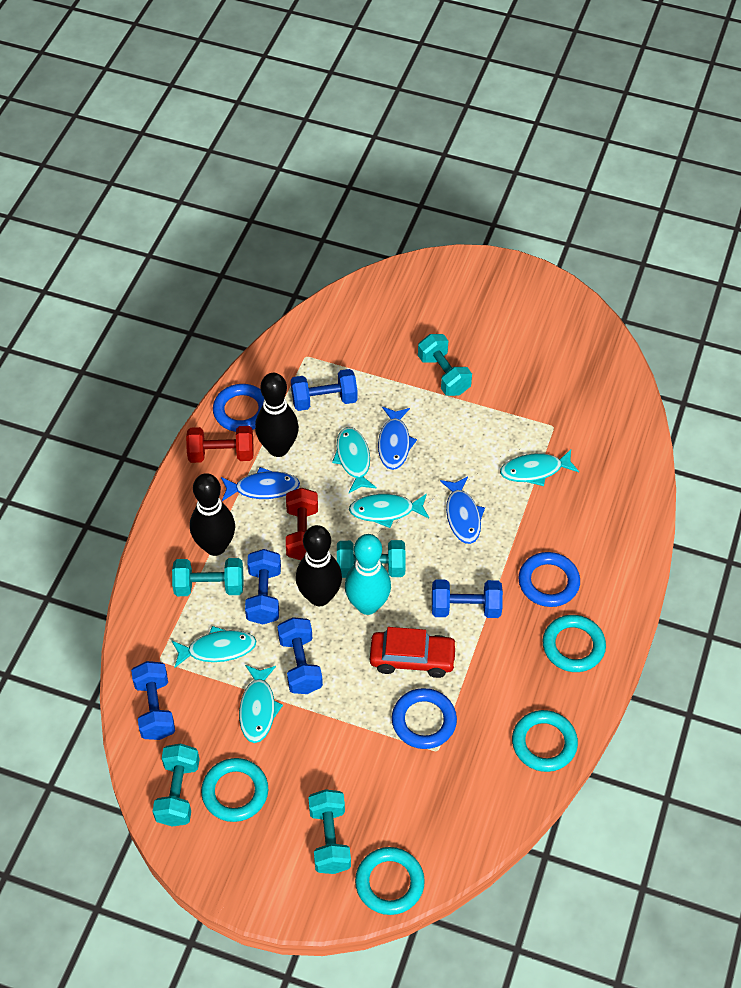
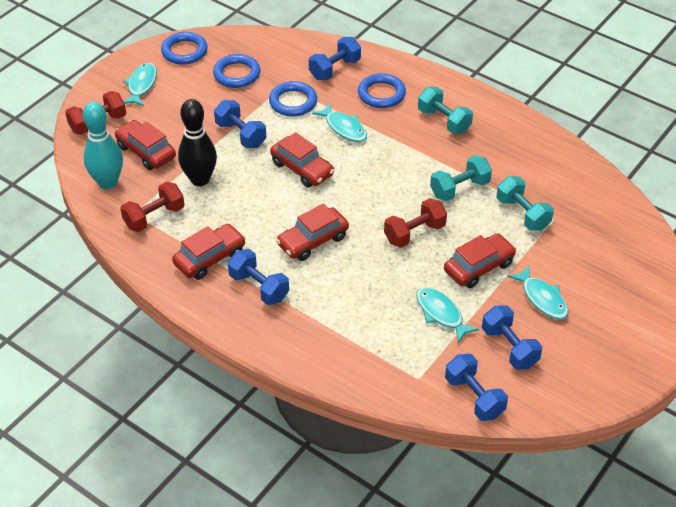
black bowling pin: [190,473,235,556] [255,373,299,457] [296,525,342,606] = 3 -> [178,99,217,186] = 1
blue fish: [221,467,300,501] [378,407,417,470] [440,476,485,544] = 3 -> none = 0
blue ring: [213,384,264,432] [392,688,457,749] [518,552,580,607] = 3 -> [161,32,208,65] [213,54,260,88] [269,81,317,116] [358,73,406,108] = 4
red car: [370,627,457,678] = 1 -> [115,120,176,170] [172,224,246,280] [270,132,335,188] [276,203,349,261] [444,233,517,288] = 5
red dumbbell: [186,426,254,463] [286,488,318,560] = 2 -> [65,91,126,135] [120,181,185,232] [384,198,447,248] = 3
turquoise dumbbell: [152,743,200,827] [172,558,243,596] [308,789,351,874] [337,540,406,578] [418,334,472,396] = 5 -> [418,87,473,134] [430,155,492,201] [497,176,554,231] = 3
turquoise fish: [171,626,256,668] [239,665,283,743] [332,427,377,493] [349,494,429,528] [500,449,579,486] = 5 -> [123,63,157,106] [312,103,367,142] [416,287,479,343] [507,265,568,320] = 4
turquoise ring: [201,758,268,822] [355,847,425,915] [512,710,578,772] [543,615,606,672] = 4 -> none = 0

